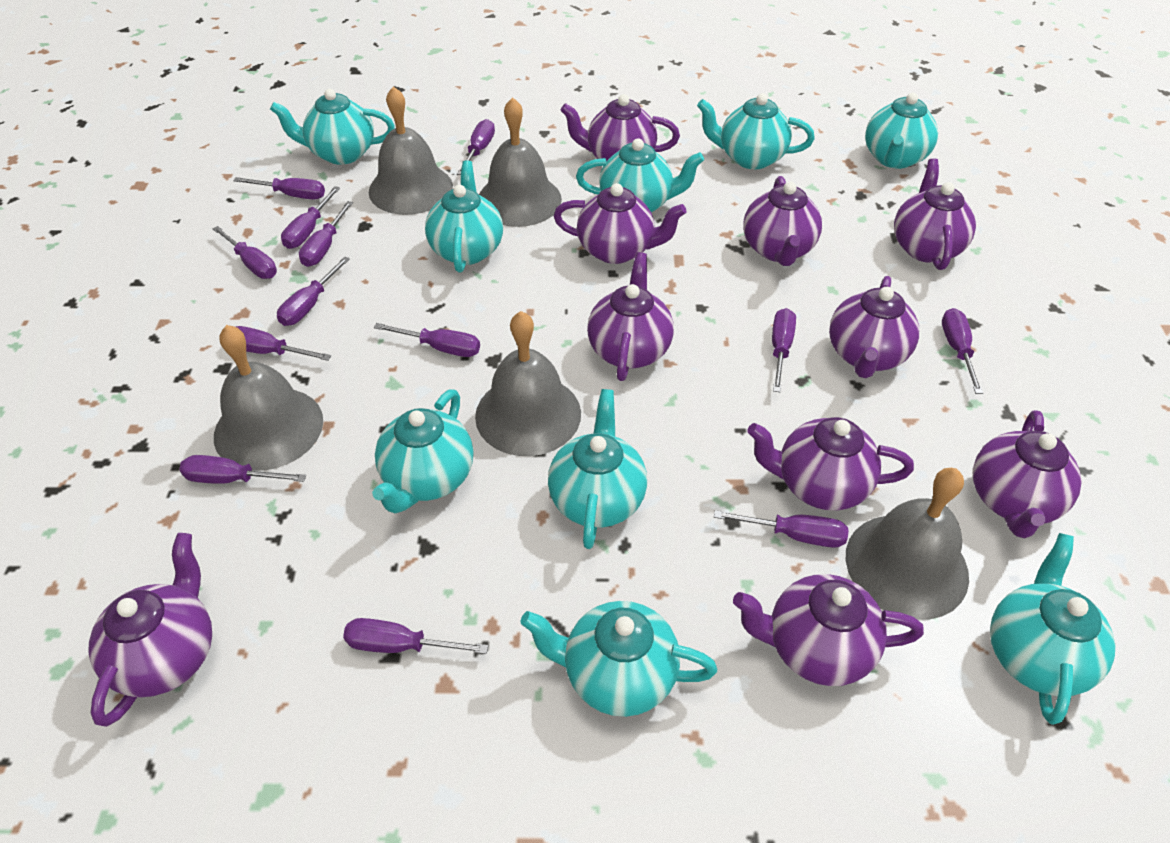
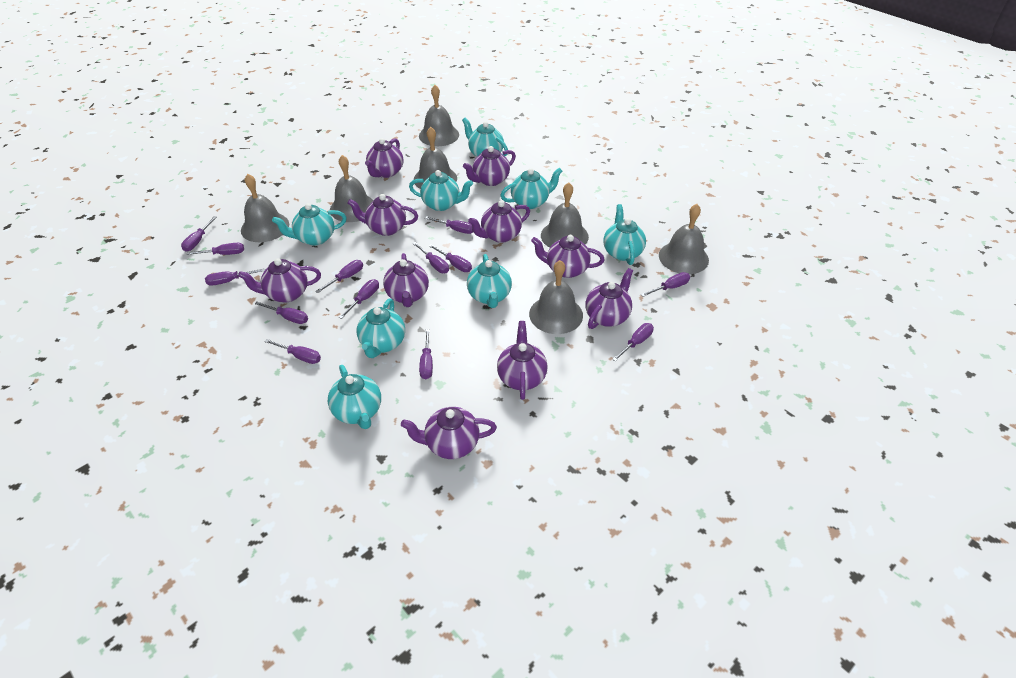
grey bell: [214,325,323,471] [369,86,453,215] [475,311,581,456] [479,97,562,227] [846,468,969,620] = 5 -> [241,174,289,242] [330,155,374,222] [414,127,457,189] [419,85,459,146] [529,260,583,334] [541,182,589,248] [659,204,709,274] = 7
turquoise teapot: [270,89,395,165] [372,389,473,513] [425,161,503,273] [520,601,717,717] [548,389,647,549] [576,138,704,212] [697,93,815,169] [865,93,938,169] [990,533,1116,725] = 9 -> [272,203,347,246] [328,365,381,429] [357,298,405,358] [409,170,473,211] [462,117,508,157] [467,254,512,308] [500,168,562,209] [603,204,646,265] = 8

